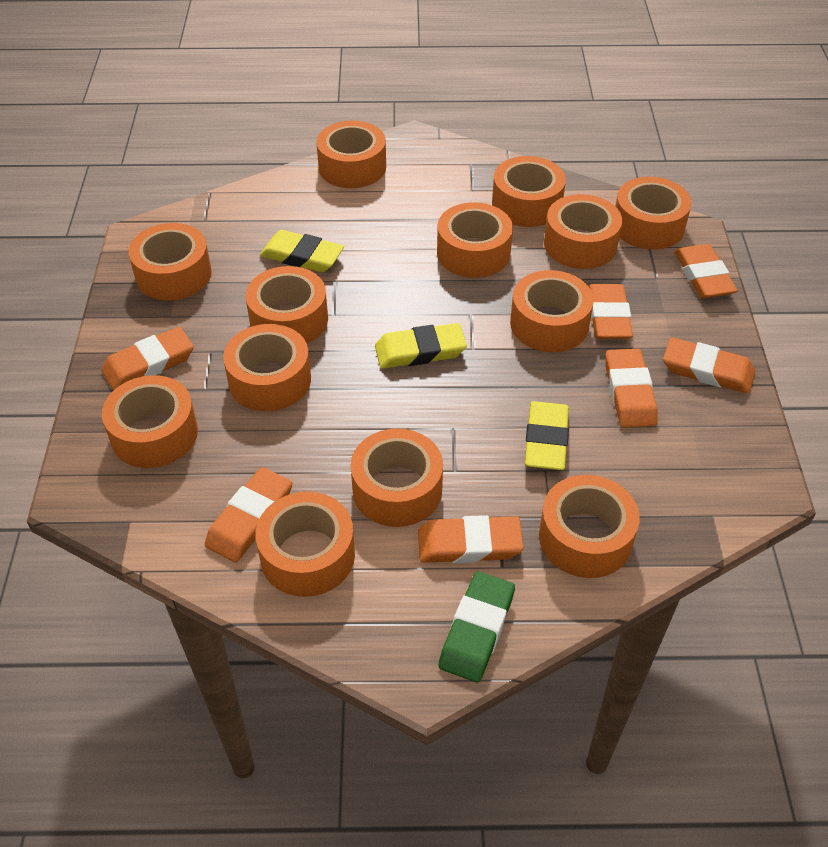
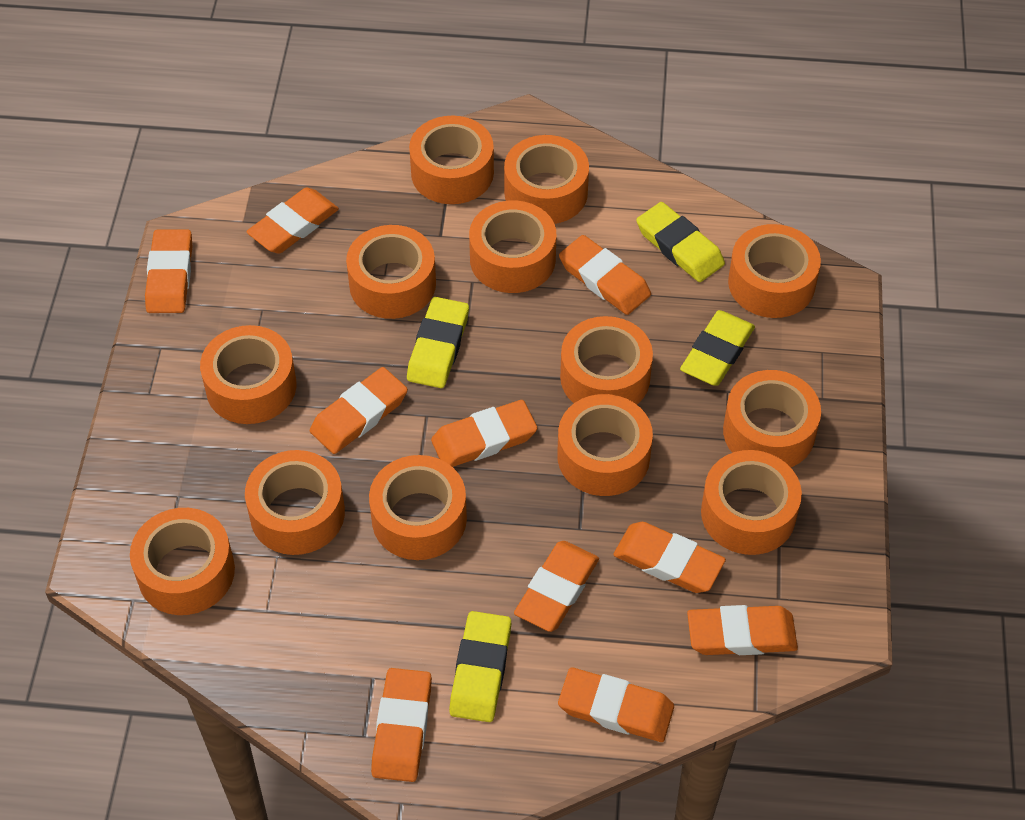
green eraser: [439,571,515,682] = 1 -> none = 0
orange eraser: [101,327,194,391] [205,467,292,562] [418,515,524,563] [588,284,633,339] [605,349,658,428] [663,337,755,394] [674,244,738,298] = 7 -> [145,229,192,313] [246,188,339,254] [310,367,408,454] [371,668,432,782] [431,400,537,467] [514,541,599,632] [558,667,674,742] [559,235,651,315] [613,522,726,593] [687,605,798,655] = 10
yellow eraser: [260,230,344,272] [375,323,467,369] [525,401,569,470] = 3 -> [407,297,469,388] [449,611,512,722] [636,202,725,282] [680,310,755,386] = 4

